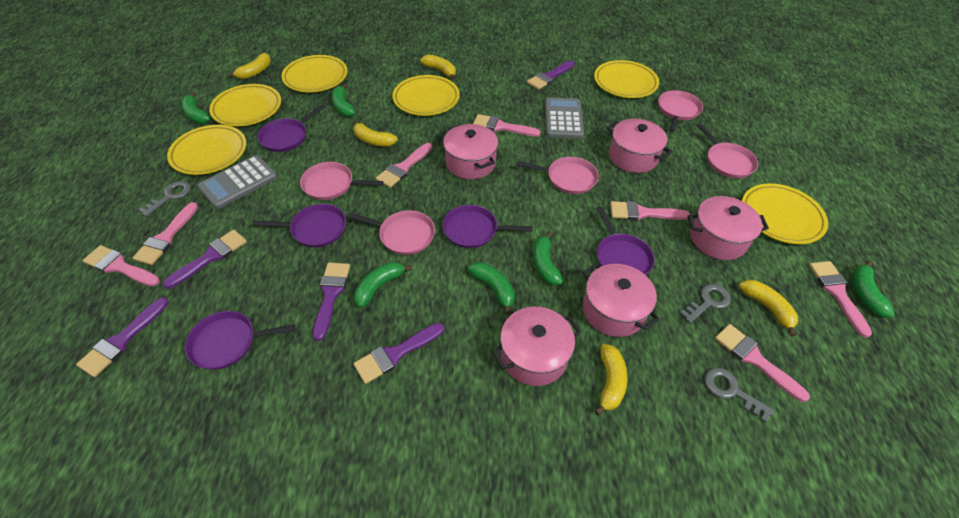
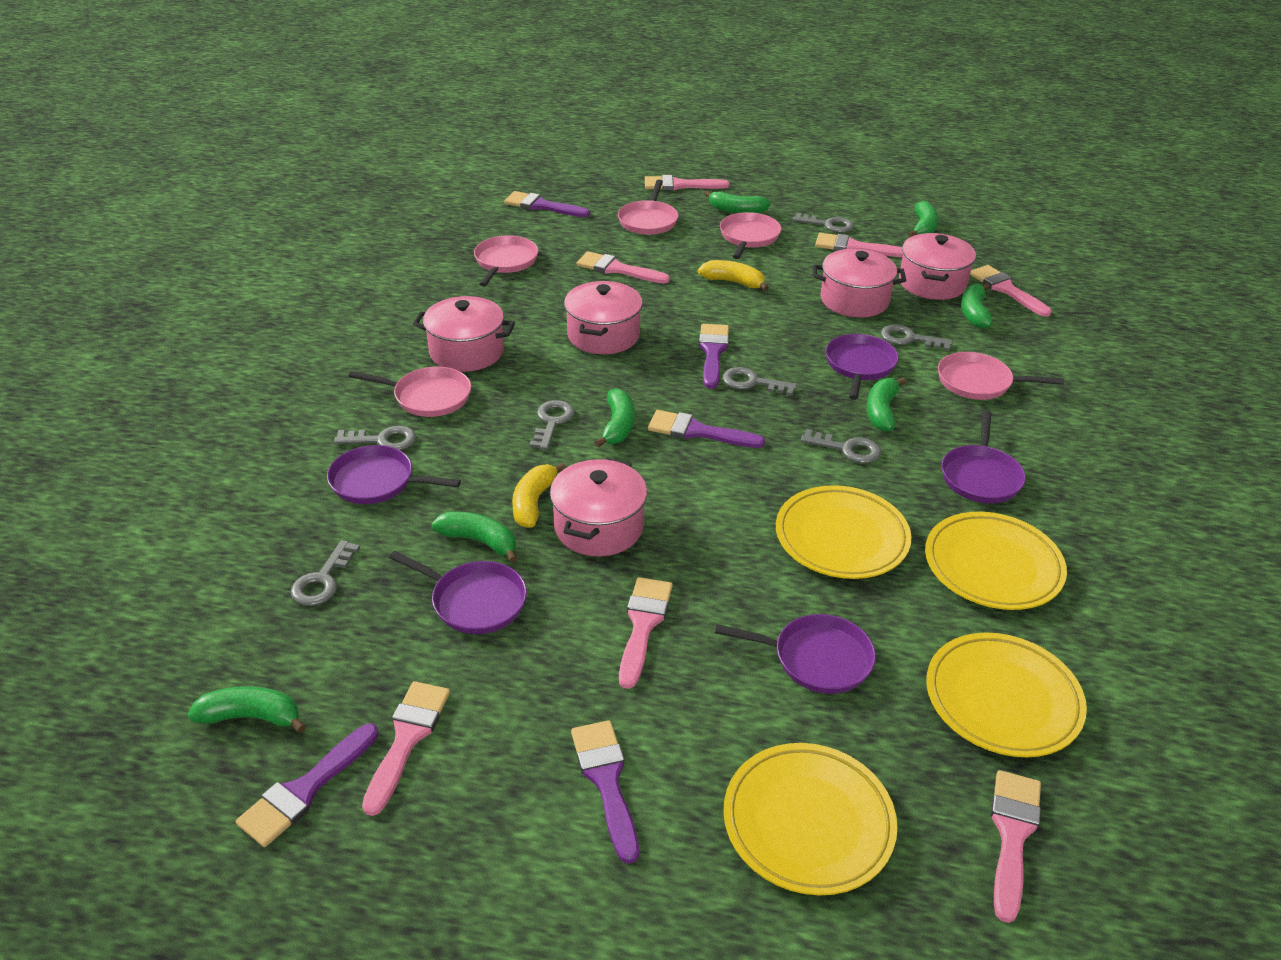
green banana: [181,92,211,124] [332,84,355,117] [354,262,412,308] [468,262,515,315] [533,231,563,285] [852,260,894,318] = 6 -> [187,686,306,733] [432,511,517,563] [594,388,635,447] [704,190,771,214] [867,377,906,432] [908,201,939,237] [961,283,993,329] = 7
grey calculator: [197,155,277,209] [545,97,584,139] = 2 -> none = 0
grey key: [138,181,191,217] [679,284,731,323] [705,368,774,423] = 3 -> [290,540,360,606] [334,426,416,450] [529,400,575,450] [723,367,797,396] [793,213,854,233] [801,429,881,463] [881,324,953,351] = 7
yellow banana: [228,53,271,79] [353,120,398,146] [420,55,456,80] [594,344,628,415] [739,280,798,336] = 5 -> [512,463,566,528] [698,260,769,291] = 2
yellow plate: [167,125,246,175] [209,84,281,126] [281,55,348,93] [392,75,460,116] [594,60,659,98] [742,183,828,244] = 6 -> [724,743,897,895] [776,485,911,579] [925,512,1067,610] [926,633,1087,757] = 4

